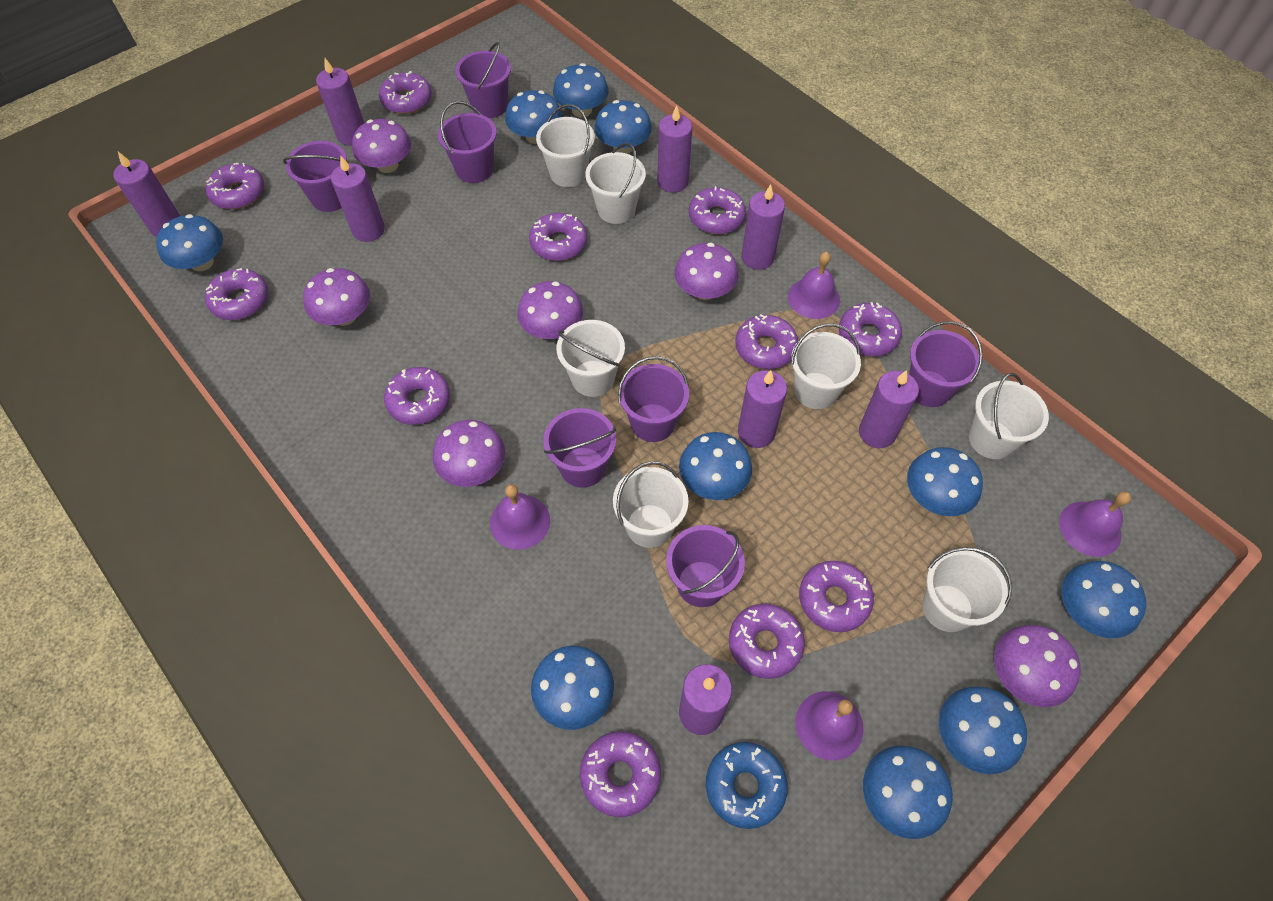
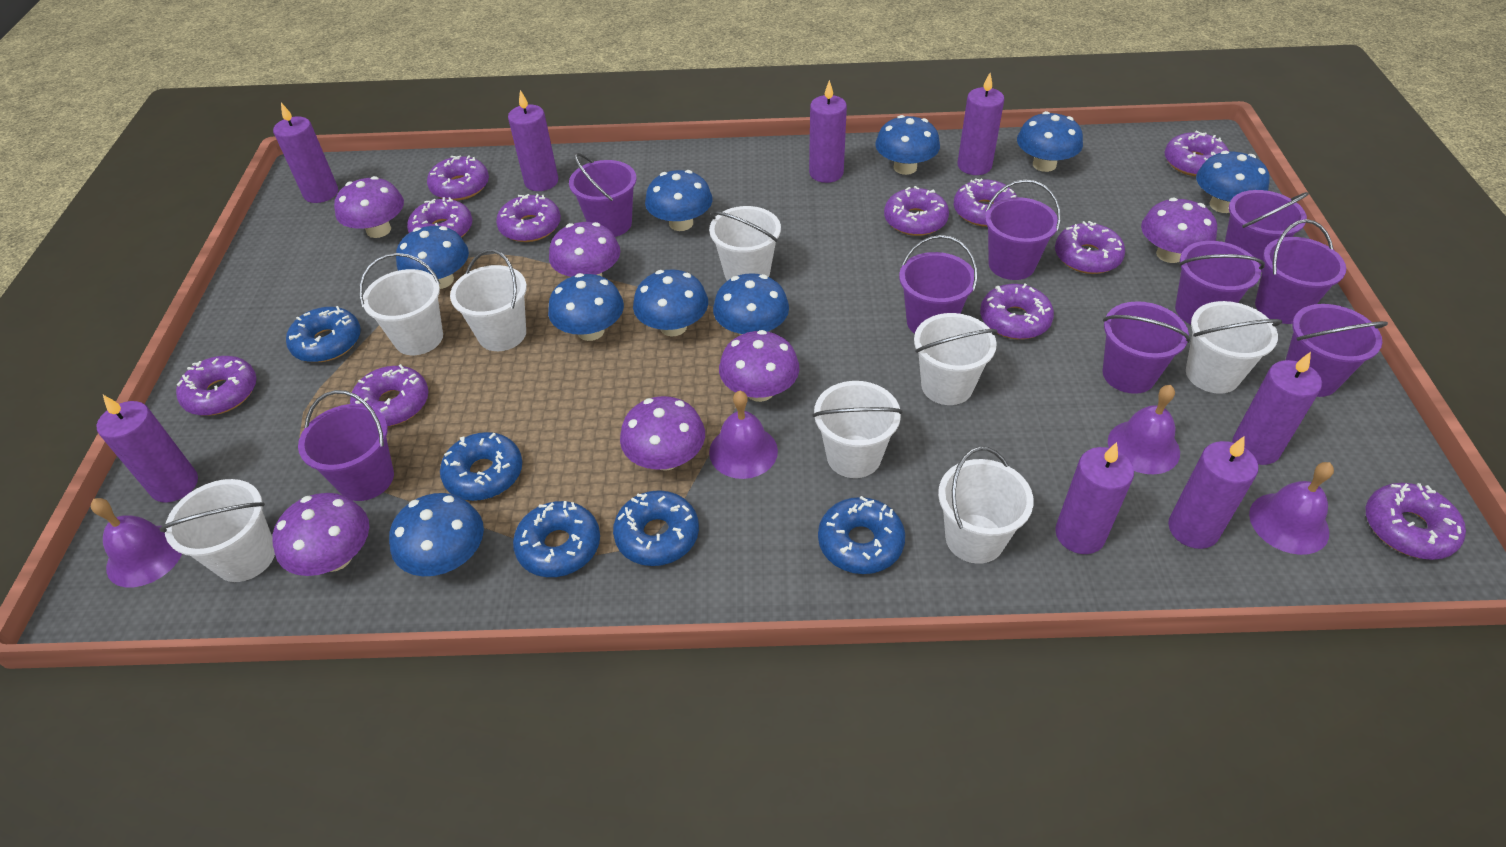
blue donut: [706,742,788,829] = 1 -> [286,306,361,362] [440,432,522,501] [513,501,600,577] [613,490,699,566] [818,496,905,574] = 5
blue mushroom: [156,214,223,271] [505,90,562,144] [531,646,614,730] [553,63,608,117] [594,100,652,154] [679,432,752,500] [863,746,953,839] [907,447,983,516] [939,687,1027,774] [1061,561,1146,638] = 10 -> [389,493,484,576] [396,226,469,289] [548,273,624,341] [633,269,708,336] [645,170,712,231] [713,273,789,335] [875,115,940,175] [1017,111,1083,172] [1196,151,1270,213] = 9
purple bucket: [283,141,348,212] [438,101,497,183] [455,42,511,118] [543,408,616,488] [618,356,689,442] [666,525,745,607] [909,321,983,407] = 7 -> [298,390,394,501] [569,153,636,237] [899,235,977,334] [985,180,1061,280] [1102,301,1190,394] [1175,241,1265,324] [1225,190,1309,272] [1255,219,1346,324] [1286,304,1388,397] = 9
white bucket: [536,104,595,187] [557,320,625,397] [585,143,646,224] [613,461,689,548] [791,324,861,409] [922,547,1012,632] [969,373,1049,459] = 7 -> [160,479,275,582] [359,253,443,355] [450,249,527,351] [709,206,781,281] [812,381,902,478] [914,313,998,405] [938,447,1034,564] [1186,301,1282,394] = 8

